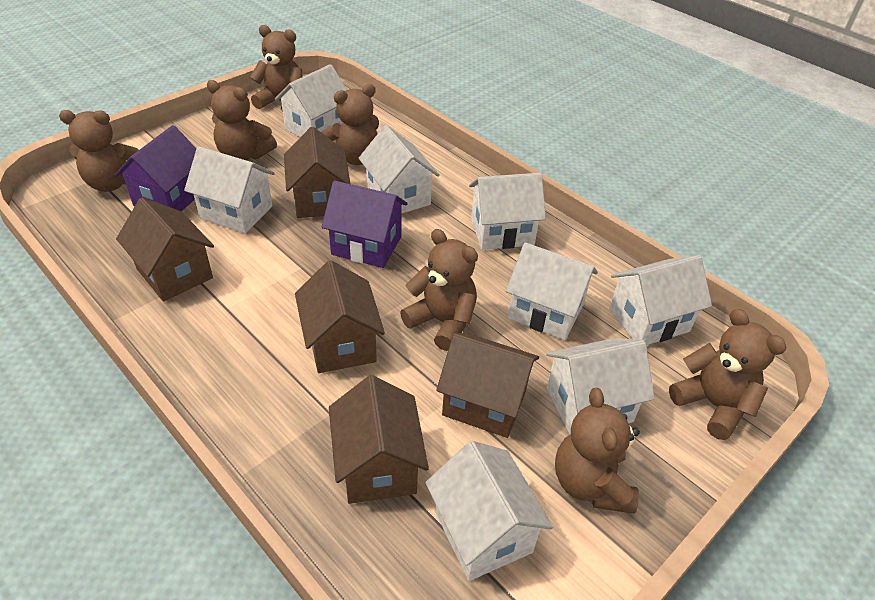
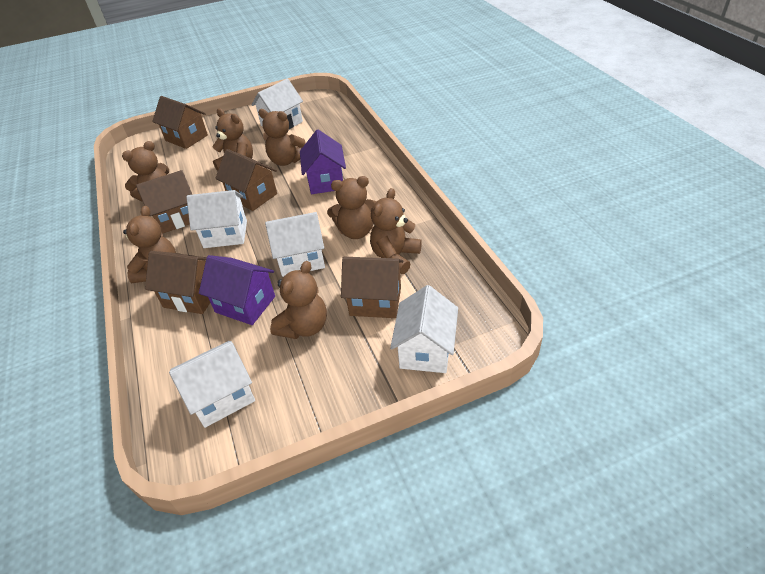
white house: [184,146,275,234] [275,64,347,137] [359,125,440,213] [425,441,553,581] [469,173,546,250] [506,242,598,340] [546,338,655,435] [609,255,712,345] = 8 -> [169,341,255,428] [186,190,247,248] [252,79,303,129] [265,212,325,277] [390,285,458,373] = 5

